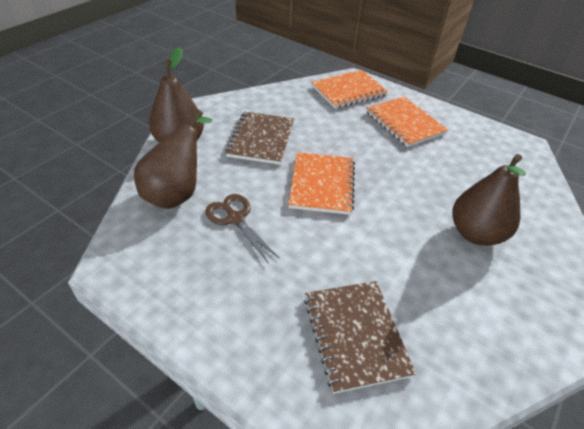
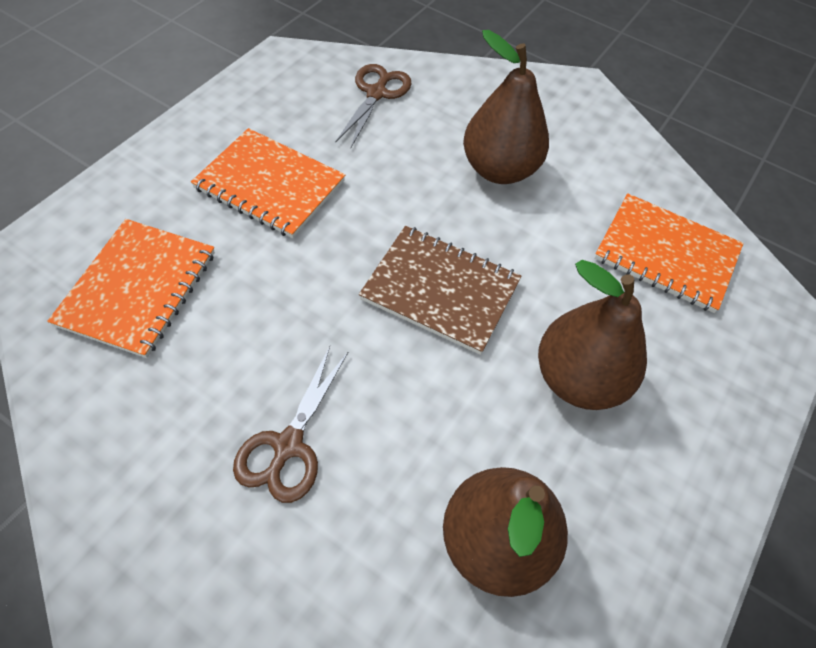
brown notebook: [225,111,294,165] [304,281,416,394] = 2 -> [359,226,522,355] = 1
brown scissors: [205,194,280,264] = 1 -> [233,346,348,503] [336,64,411,147] = 2

